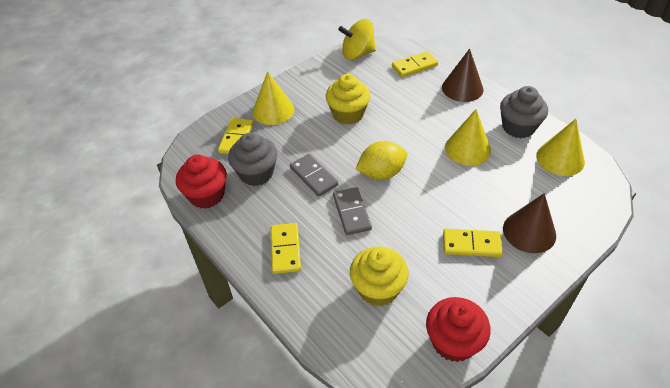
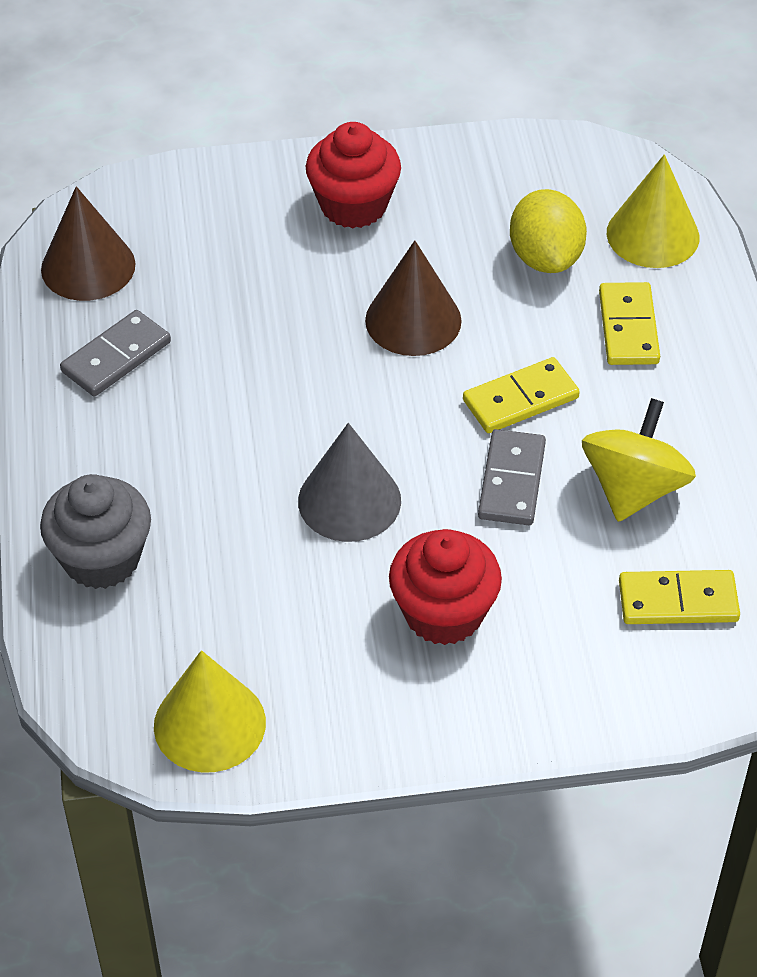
grey cone: none = 0 -> [298,423,401,542] = 1
grey cupcake: [228,133,277,186] [500,86,548,138] = 2 -> [40,474,151,589] = 1
yellow cone: [253,71,294,125] [445,109,491,166] [536,119,585,176] = 3 -> [154,650,266,772] [607,154,699,268] = 2
yellow cupcake: [326,74,370,125] [350,246,409,306] = 2 -> none = 0
yellow domino: [218,118,254,154] [270,223,301,274] [392,51,438,77] [443,229,503,257] = 4 -> [463,357,580,433] [599,282,660,365] [619,570,740,624] = 3

